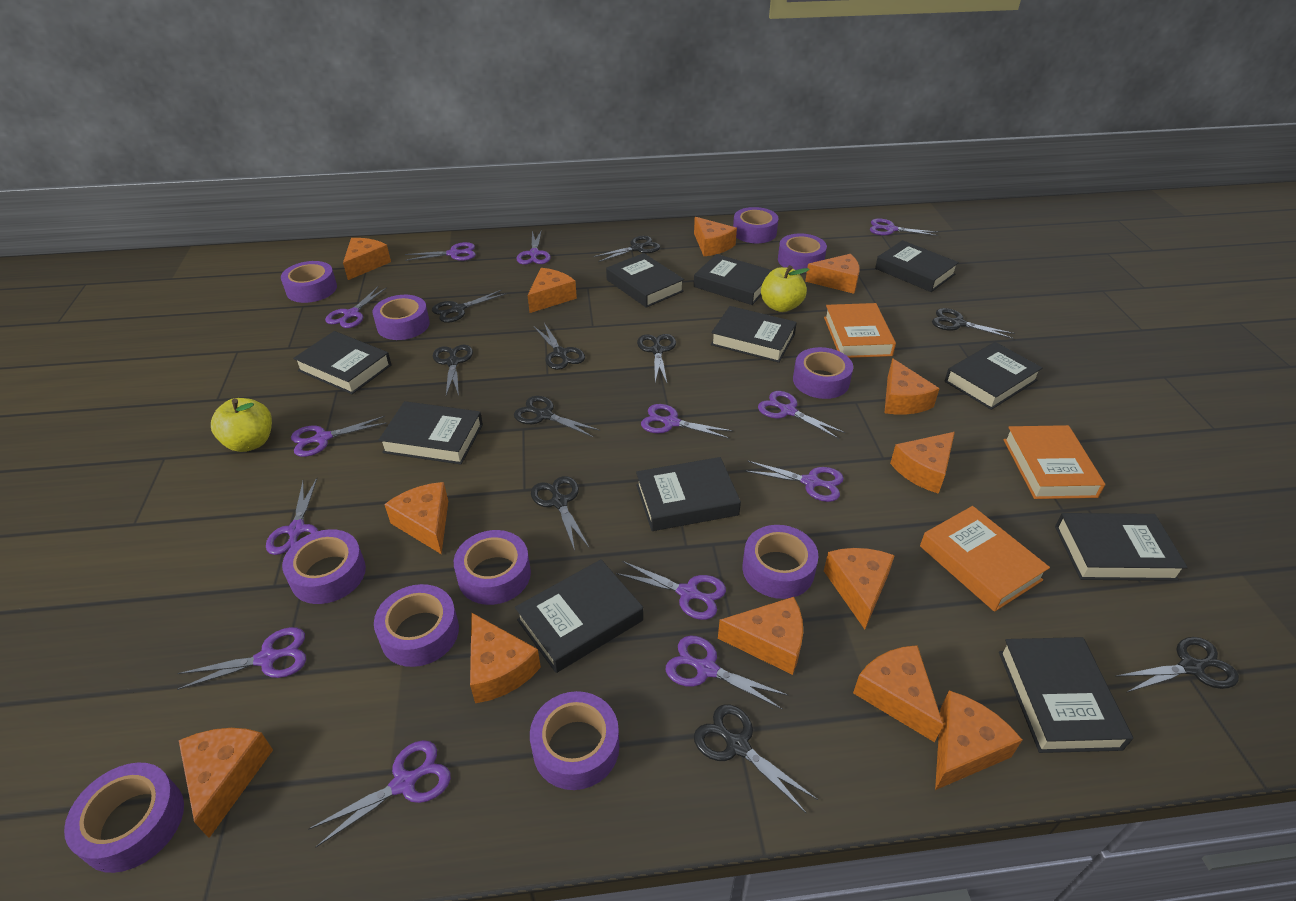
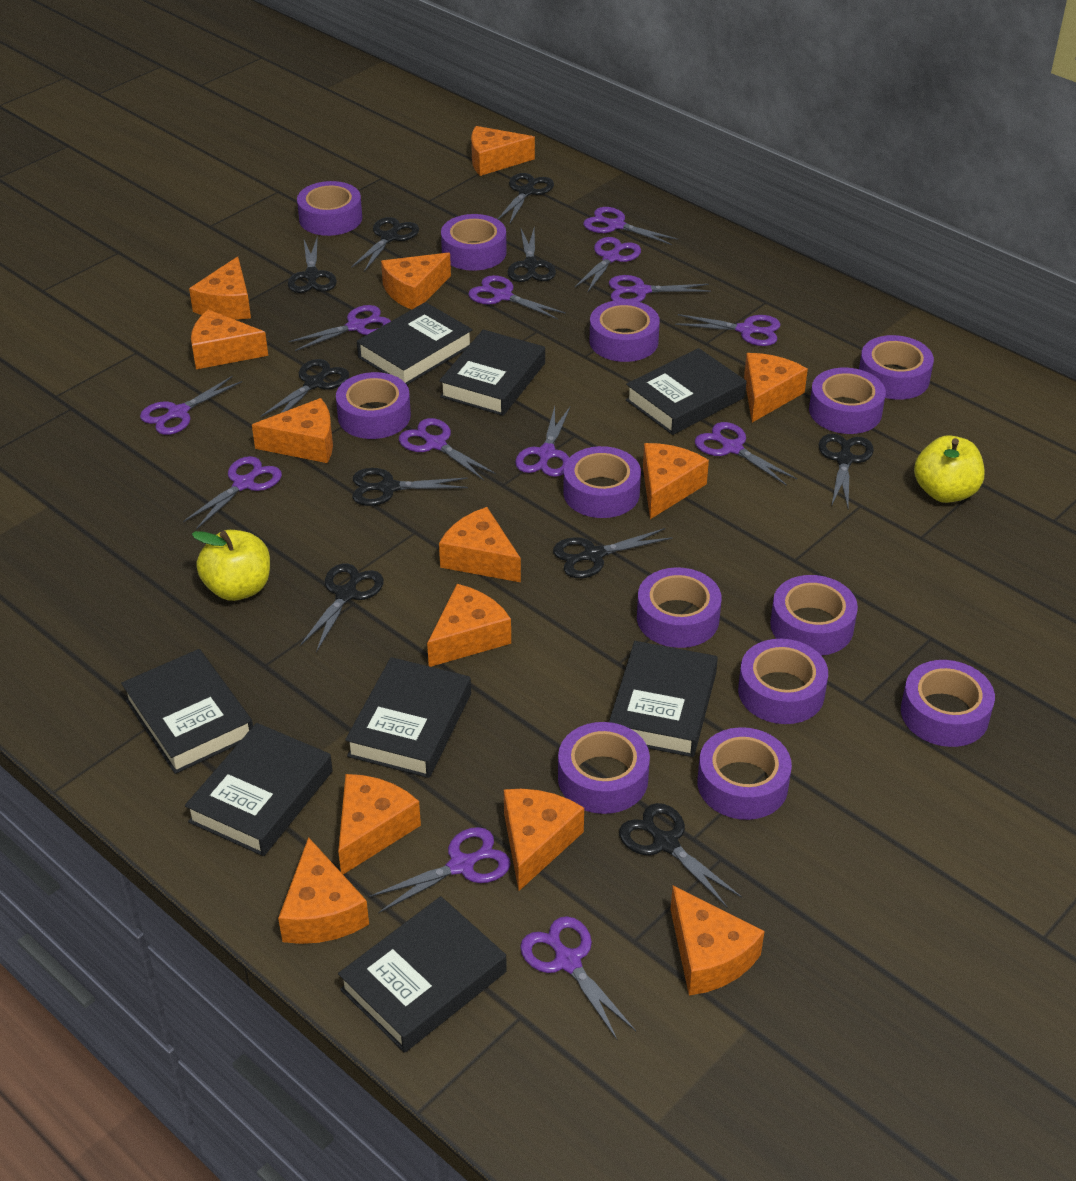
black book: [293,331,391,394] [379,401,483,464] [515,559,643,673] [606,253,684,308] [636,457,741,531] [694,254,772,305] [711,306,797,363] [875,240,959,292] [945,342,1042,410] [999,637,1133,753] [1055,513,1188,581] = 11 -> [121,649,253,774] [185,723,333,856] [338,896,507,1053] [345,657,471,778] [357,302,473,385] [439,329,545,416] [609,641,718,757] [626,348,746,435] = 8
orange book: [824,303,896,358] [920,506,1050,612] [1003,425,1105,499] = 3 -> none = 0
purple tape: [64,762,184,873] [281,261,337,303] [282,529,366,604] [373,295,430,340] [374,584,459,667] [454,530,531,605] [530,691,619,790] [733,207,779,243] [743,525,818,599] [778,234,827,273] [793,347,853,399] = 11 -> [297,181,362,236] [336,372,411,439] [441,214,507,271] [558,722,650,814] [563,446,641,518] [590,300,660,362] [637,567,722,648] [697,727,792,820] [738,639,828,724] [770,575,858,656] [809,368,886,434] [859,335,934,400] [901,660,995,747] = 13

